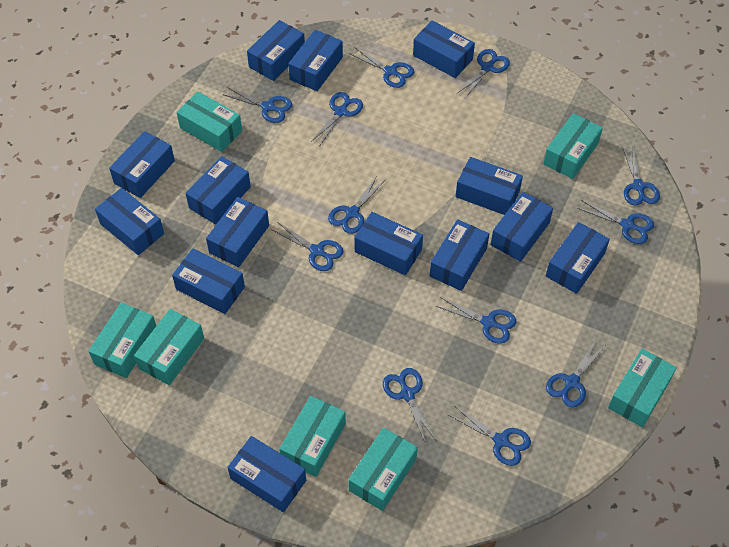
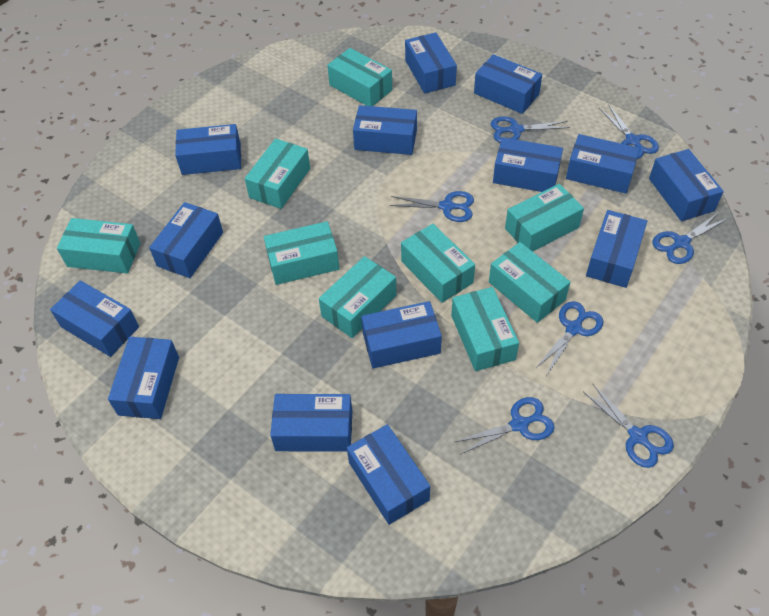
blue scissors: [222,87,292,123] [271,222,343,271] [311,92,363,147] [328,176,386,234] [349,47,414,88] [383,368,436,444] [436,297,516,343] [449,406,531,466] [458,49,510,98] [546,340,606,407] [577,200,654,244] [622,145,660,205] = 12 -> [390,191,474,222] [455,397,554,454] [491,116,570,143] [535,301,603,374] [583,384,674,468] [599,104,659,159] [653,212,728,264] = 7
turquoise box: [89,302,156,378] [134,309,204,385] [177,91,242,152] [280,396,346,477] [348,428,418,511] [543,113,603,179] [608,349,677,427] = 7 -> [57,218,141,273] [245,138,310,209] [264,221,340,285] [319,256,397,338] [327,48,392,106] [401,224,475,303] [451,287,519,371] [489,242,570,323] [505,184,584,252] = 9

